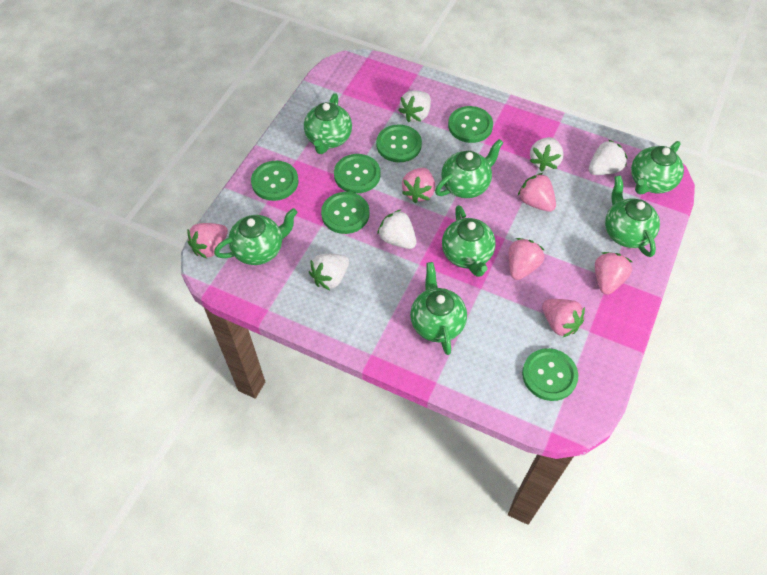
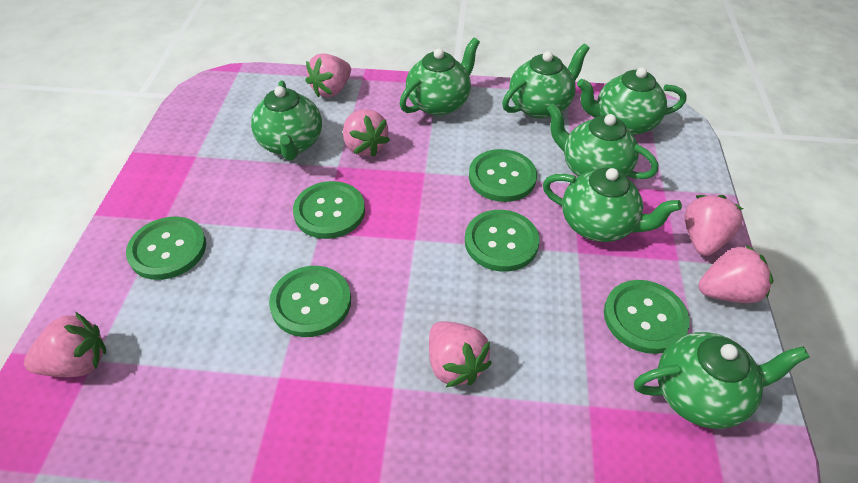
white strawberry: [309,254,349,290] [377,209,416,249] [399,91,431,122] [530,137,564,172] [589,140,627,175] = 5 -> none = 0

